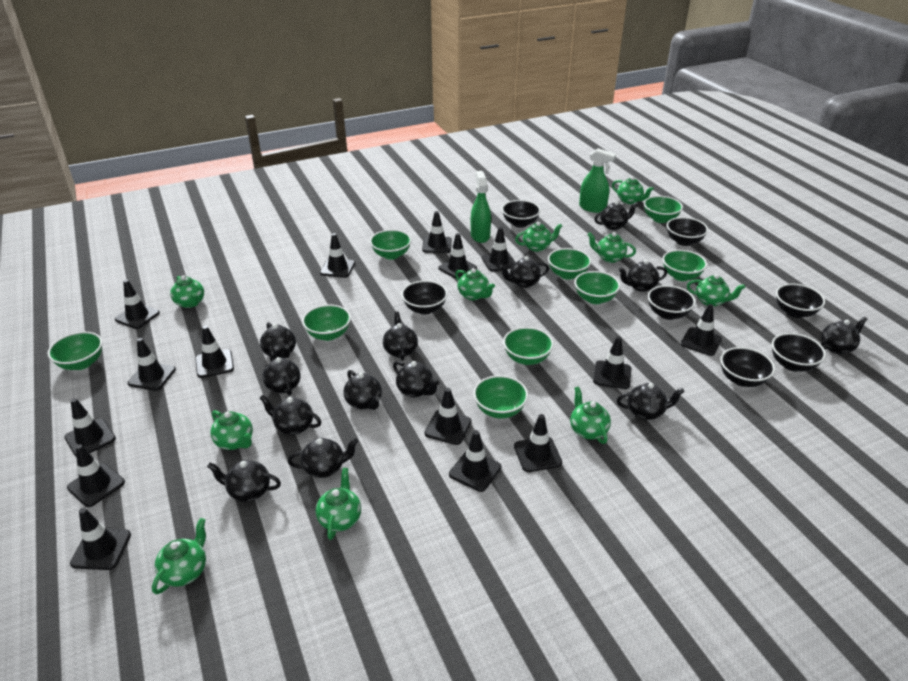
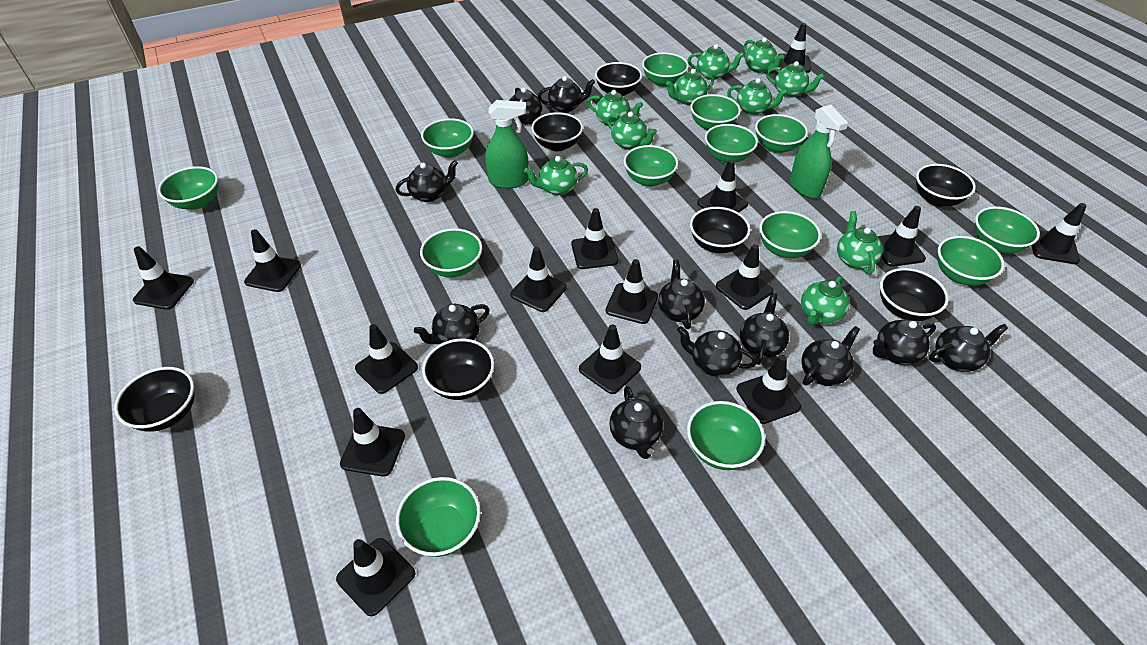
black teapot: [207,460,281,502] [259,395,321,435] [260,322,296,358] [262,346,301,396] [288,438,358,478] [343,370,382,410] [383,312,418,361] [393,361,439,397] [500,256,549,288] [595,201,638,230] [617,383,685,420] [619,260,667,292] [821,317,867,354] = 13 -> [396,160,458,202] [414,304,490,344] [509,87,542,125] [538,76,595,113] [609,386,663,459] [658,259,705,329] [677,326,757,377] [740,293,789,365] [801,326,860,386] [873,320,936,365] [929,324,1008,372] = 11
green bowl: [48,332,102,370] [302,305,351,341] [370,230,411,260] [473,375,528,418] [503,327,554,365] [548,248,591,280] [574,271,620,304] [644,196,683,223] [662,250,707,281] = 9 -> [158,166,218,210] [396,477,481,557] [420,228,482,277] [421,118,474,158] [624,145,678,187] [642,52,689,87] [687,401,765,470] [690,94,741,131] [705,124,758,164] [755,114,808,153] [759,211,821,258] [938,236,1005,286] [975,206,1040,253] = 13

